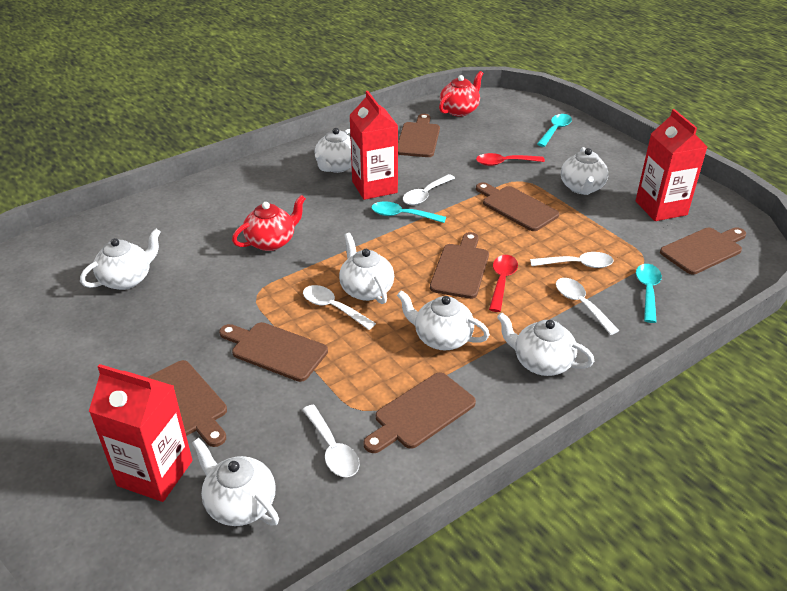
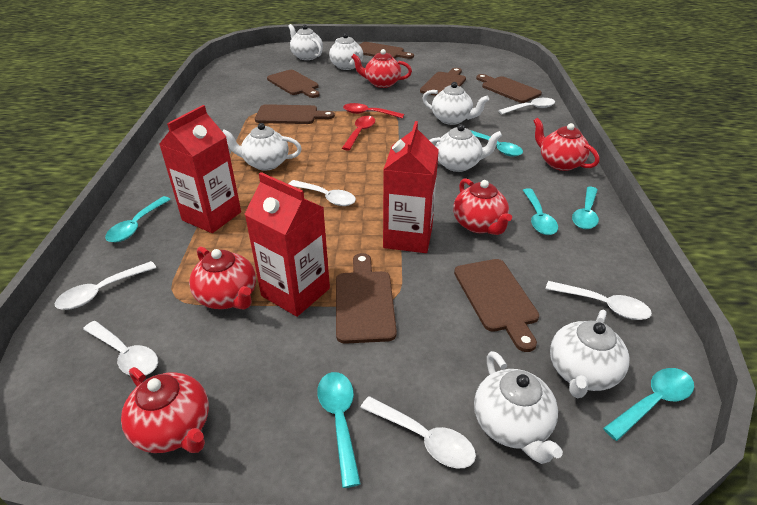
red teapot: [232,195,306,251] [439,71,483,117] = 2 -> [121,367,209,453] [189,246,256,310] [351,49,412,88] [453,178,512,235] [533,118,599,171] = 5
turquoise spoon: [371,201,446,223] [537,114,572,147] [636,264,662,323] = 3 -> [105,196,171,243] [317,372,361,488] [470,130,523,157] [523,188,558,235] [572,187,599,229] [603,368,694,441] = 6
white spoon: [302,405,360,477] [303,285,376,330] [403,174,455,205] [530,252,613,268] [556,278,619,335] = 5 -> [55,261,156,310] [83,321,158,375] [289,180,356,206] [360,396,476,468] [498,98,555,114] [546,281,652,320] = 6

